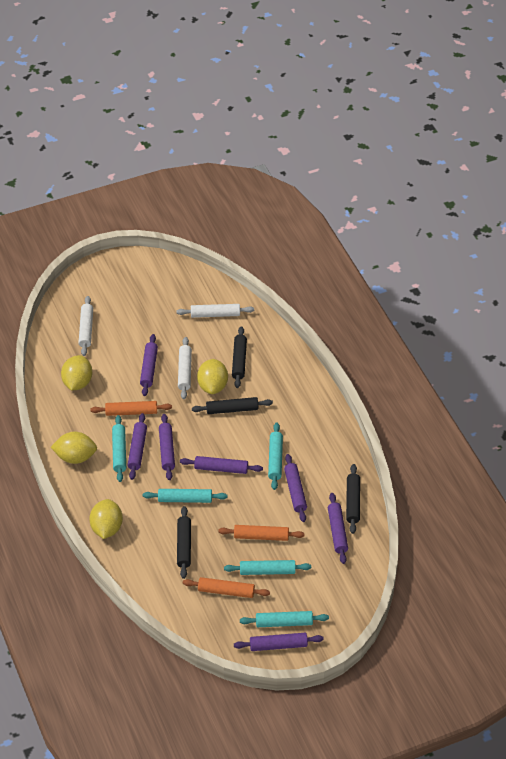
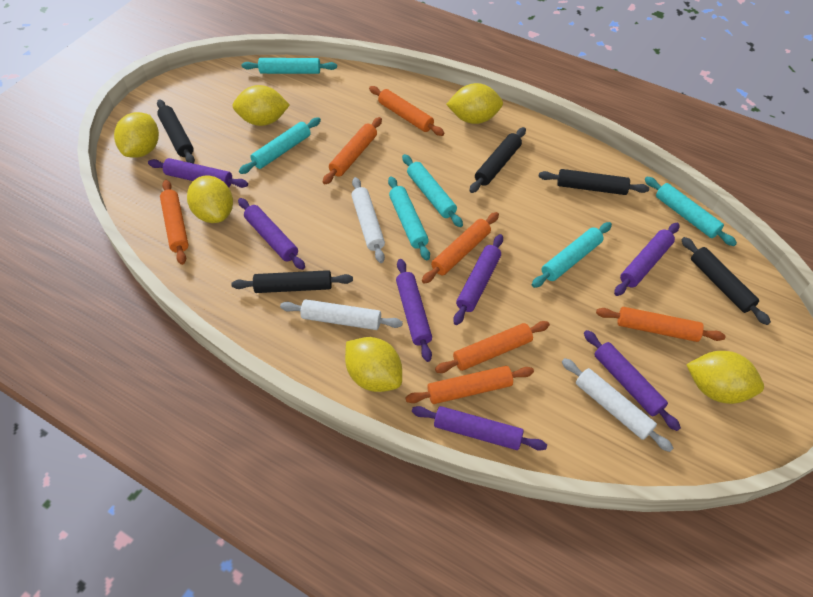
black rolling pin: [177,506,191,579] [192,397,273,414] [232,326,247,388] [346,464,360,534] = 4 -> [157,99,195,164] [231,270,353,293] [470,127,526,193] [538,169,649,195] [681,237,771,325] = 5
orange rolling pin: [90,401,172,416] [183,577,270,598] [218,525,305,541] = 3 -> [160,180,189,265] [323,117,382,184] [369,86,444,136] [405,366,534,404] [422,212,499,284] [435,321,550,373] [596,307,726,342] = 7
turquoise rolling pin: [112,415,126,482] [143,489,227,503] [224,560,311,575] [240,611,329,627] [268,423,283,490] = 5 -> [239,117,321,174] [242,58,337,74] [388,176,430,260] [402,154,463,227] [532,222,612,288] [645,177,737,246] = 6
yellow lemon: [51,432,97,464] [61,355,92,390] [89,499,123,539] [197,359,228,394] = 4 -> [114,112,159,158] [187,176,233,223] [232,85,290,126] [345,337,402,392] [446,83,503,124] [686,351,764,404] = 6

